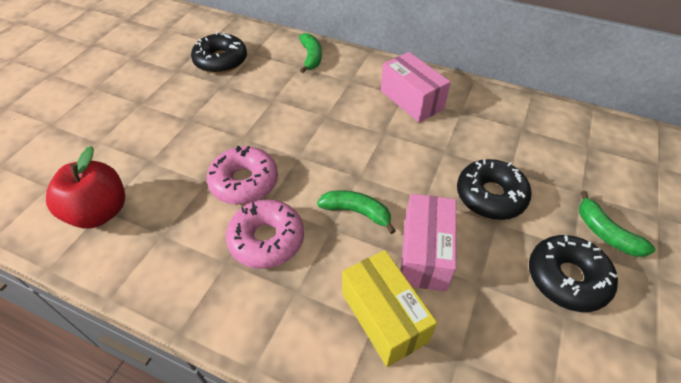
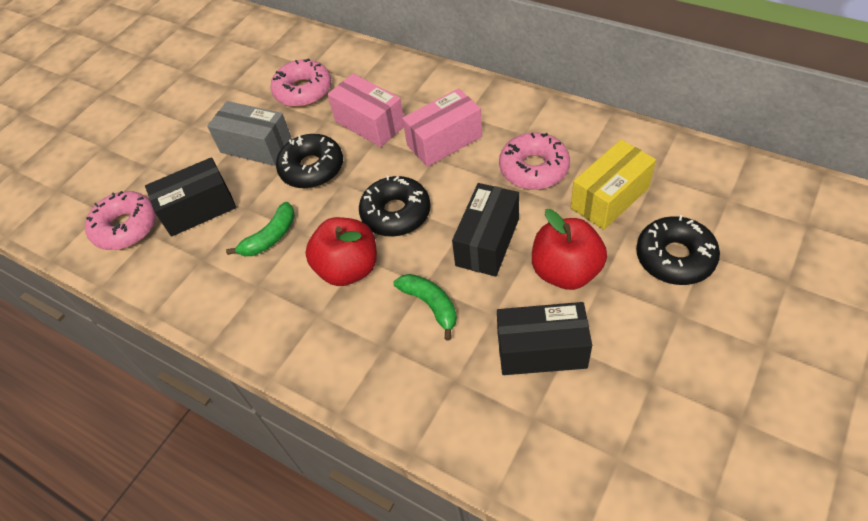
black box: none = 0 -> [145,157,237,237] [452,183,519,277] [497,302,592,375] = 3
green banana: [299,33,322,73] [317,190,396,234] [579,191,656,257] = 3 -> [226,202,295,256] [394,274,457,340] = 2
grey box: none = 0 -> [207,101,292,166] = 1
pink donut: [207,146,278,205] [226,199,304,269] = 2 -> [85,191,156,250] [270,58,331,107] [499,132,570,190] = 3
red apple: [46,146,125,229] = 1 -> [305,217,377,286] [532,209,607,290] = 2

